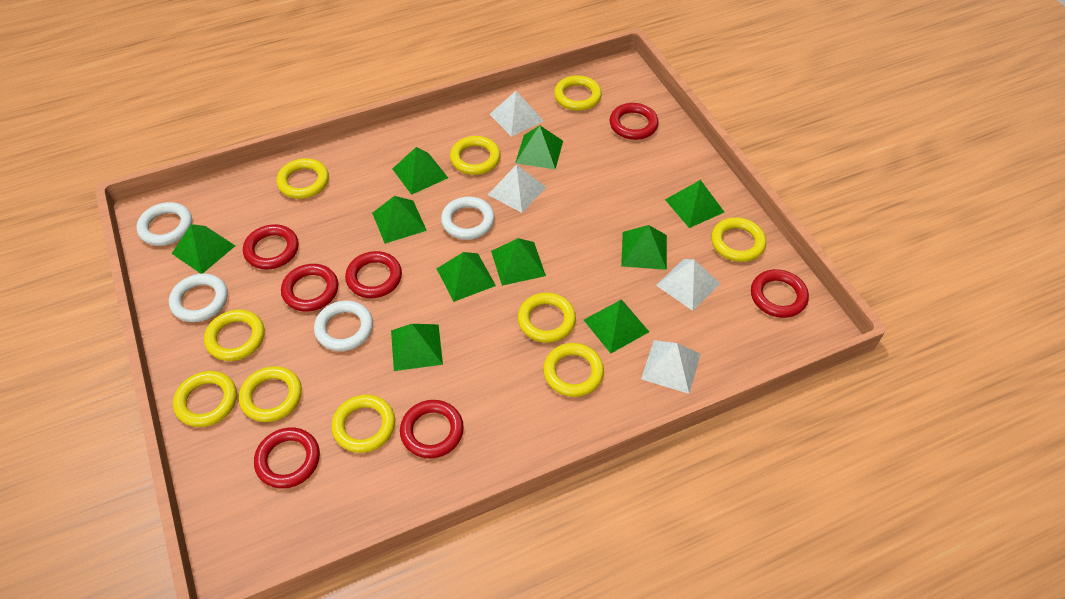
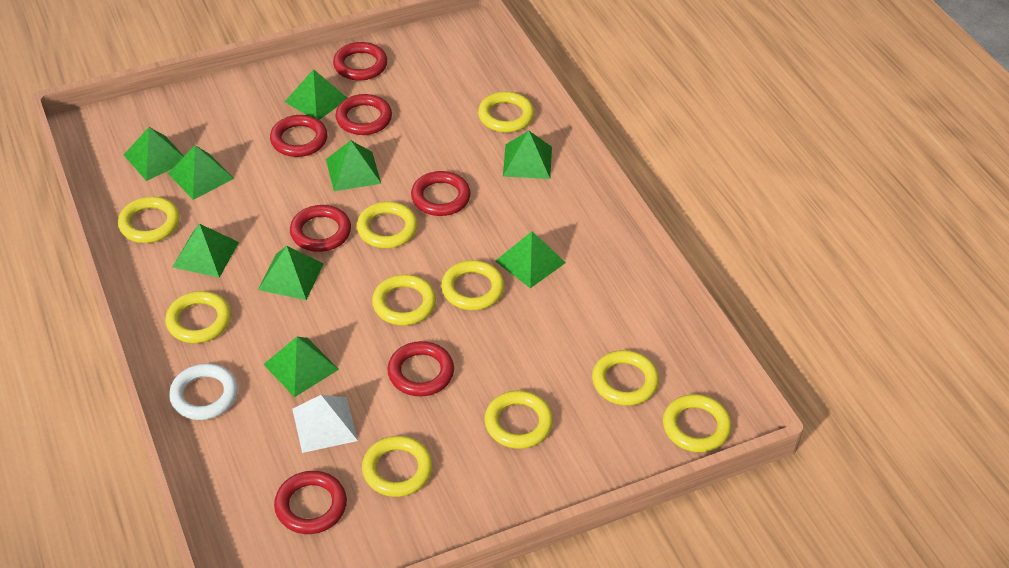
green pyramid: [171,224,235,274] [372,196,427,244] [391,324,443,371] [392,147,448,195] [437,252,496,302] [491,238,546,286] [515,125,563,169] [584,299,649,353] [621,225,667,270] [665,180,724,228] = 10 -> [124,127,184,181] [168,145,234,200] [173,224,239,278] [258,246,324,300] [263,337,339,397] [285,69,347,120] [326,140,381,191] [495,231,566,288] [503,131,552,179] = 9
white pyramid: [488,165,546,213] [490,91,544,137] [641,340,701,394] [656,259,720,311] = 4 -> [292,395,358,453] = 1
white ring: [136,202,192,246] [169,273,228,322] [314,301,373,351] [441,197,495,240] = 4 -> [169,363,238,420] = 1

